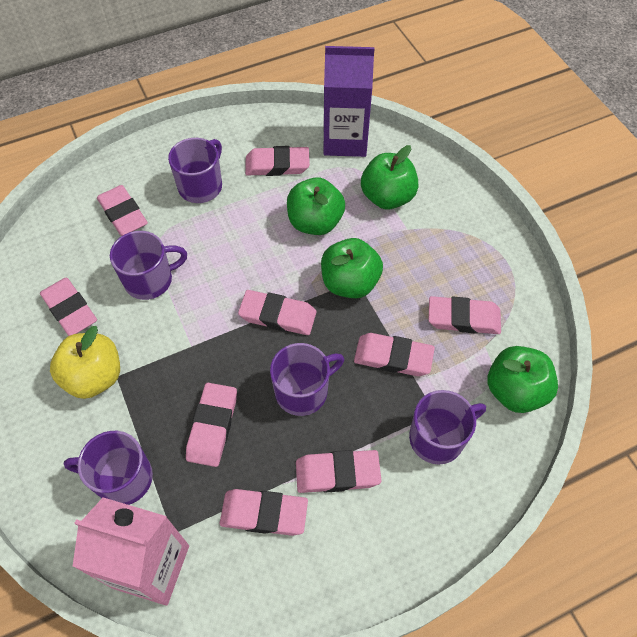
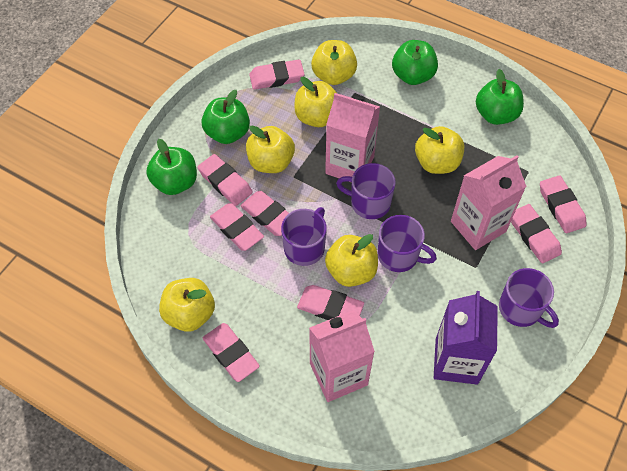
pink carton: [72,497,189,606] = 1 -> [309,310,375,402] [325,93,380,182] [451,155,526,250] = 3
pink eraser: [40,278,97,336] [97,185,148,236] [186,383,237,467] [220,489,308,536] [238,290,316,335] [245,146,310,176] [296,450,381,493] [354,333,435,376] [429,296,501,334] = 9 -> [197,154,253,206] [203,323,260,382] [210,203,264,251] [240,191,289,236] [249,60,305,90] [297,285,364,320] [511,204,562,264] [540,175,587,233] = 8
purple mug: [63,431,153,505] [110,231,187,300] [168,138,222,203] [270,343,344,416] [409,390,486,464] = 5 -> [281,207,327,266] [336,163,396,219] [377,215,437,272] [499,268,559,328] = 4
yellow apple: [50,326,120,399] = 1 -> [159,278,215,332] [246,125,295,173] [294,77,337,127] [311,40,357,85] [325,234,378,287] [415,126,464,174] = 6

